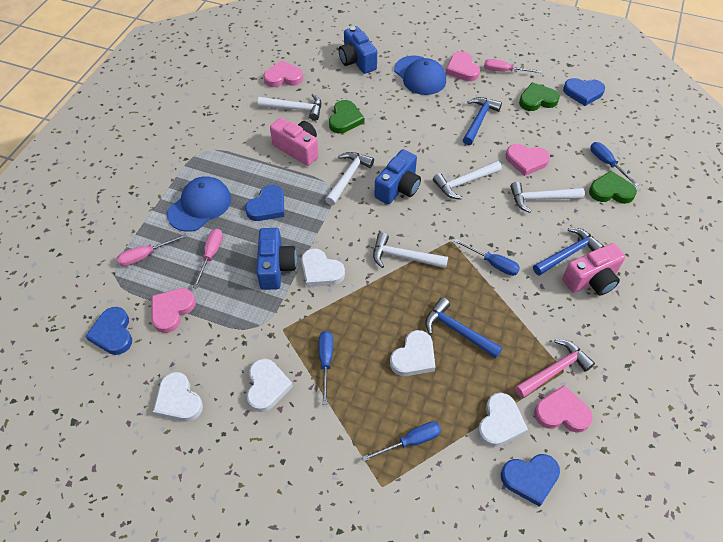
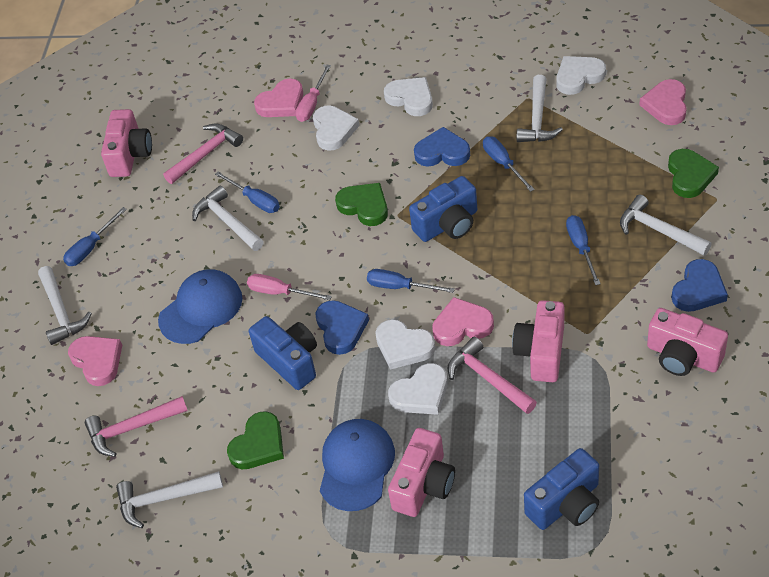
blue hammer: [425,297,503,358] [463,97,502,145] [533,228,604,276] = 3 -> none = 0
blue heart: [85,307,132,355] [245,185,284,221] [501,454,560,507] [563,78,605,106] = 4 -> [316,300,369,355] [414,127,470,166] [672,259,728,312] = 3
blue screwdriver: [319,331,333,405] [362,421,441,462] [454,239,520,276] [590,142,639,186] = 4 -> [63,207,127,266] [215,172,280,213] [367,269,455,293] [483,136,534,192] [566,215,601,285] = 5
pink camera: [270,118,319,166] [562,243,626,295] = 2 -> [101,109,152,177] [388,428,455,517] [512,300,564,382] [647,308,728,376] = 4
pink hammer: [515,339,595,398] = 1 -> [85,396,188,457] [163,123,243,184] [448,337,537,414] = 3
pink heart: [151,288,196,333] [264,60,303,87] [446,51,480,81] [505,144,550,176] [534,385,593,433] = 5 -> [68,336,122,386] [254,79,303,117] [432,297,494,346] [639,79,687,125] = 4
pink screwdriver: [117,234,187,266] [193,229,223,289] [484,59,542,73] = 3 -> [247,274,332,300] [295,65,331,122] = 2

